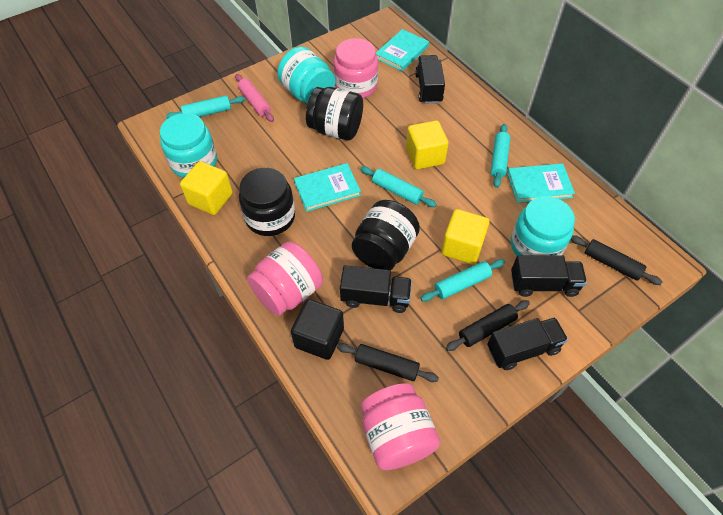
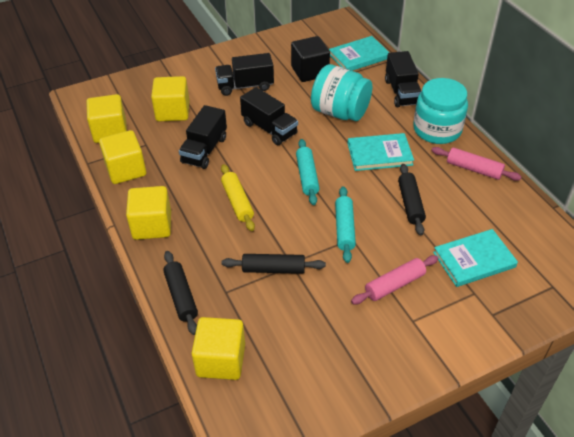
black jar: [239,168,295,236] [306,87,363,141] [352,200,420,270] = 3 -> none = 0
pink jar: [247,241,323,316] [334,38,378,98] [361,383,440,470] = 3 -> none = 0
pink rolling pin: [235,74,274,122] = 1 -> [351,255,439,304] [431,147,522,181] = 2
turquoise jar: [160,113,217,178] [277,47,335,104] [511,196,575,256] = 3 -> [311,64,372,121] [413,78,468,144] = 2
turquoise rolling pin: [166,95,245,119] [360,166,437,207] [420,259,505,302] [491,124,510,188] = 4 -> [296,139,320,205] [335,186,356,263] = 2
yellow cube: [180,161,233,215] [406,120,449,170] [441,209,490,264] = 3 -> [86,94,127,143] [99,130,146,184] [126,186,171,240] [151,76,189,121] [192,317,245,380] = 5
yellow rolling pin: none = 0 -> [221,164,255,231] = 1

